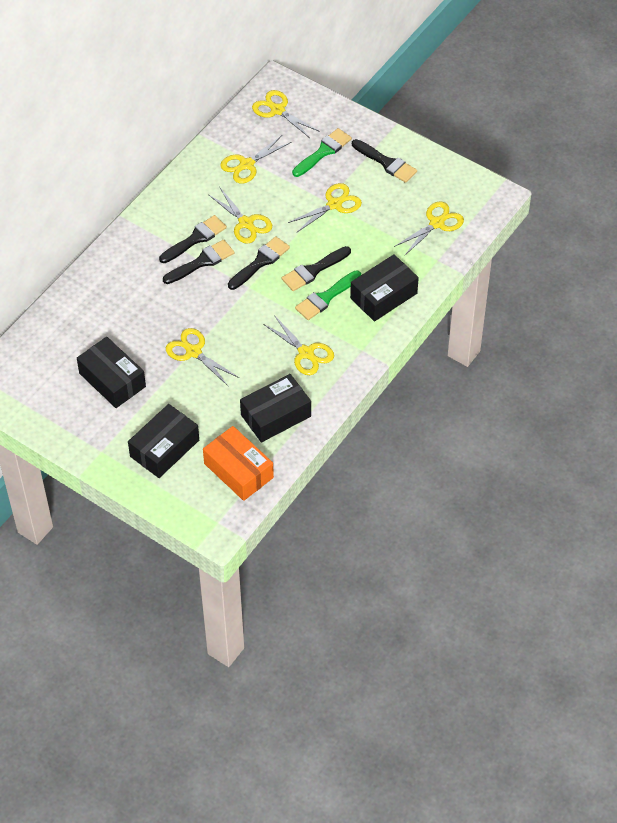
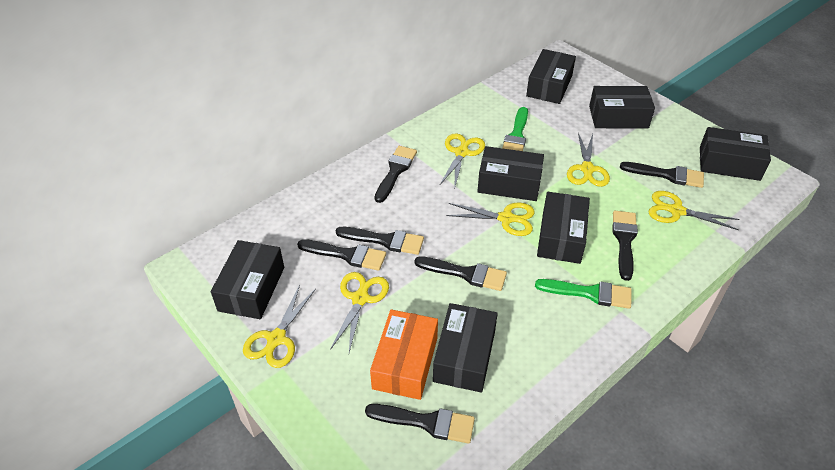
black box: [77,337,146,408] [128,404,199,478] [240,374,311,443] [350,254,419,321] = 4 -> [211,240,284,319] [433,303,498,393] [477,146,544,201] [526,49,576,104] [537,192,590,264] [589,86,655,129] [700,127,771,181] = 7
black brush: [159,215,227,263] [163,240,234,284] [228,236,290,290] [282,246,351,291] [352,139,417,183] = 5 -> [297,239,386,271] [336,227,424,255] [365,404,475,444] [374,146,417,203] [415,256,507,291] [612,211,638,281] [620,162,704,188] = 7
yellow scissors: [166,328,239,387] [208,188,272,244] [220,135,291,184] [252,90,320,139] [263,315,334,375] [288,183,362,233] [394,202,464,256] = 7 -> [243,285,316,368] [330,272,389,352] [439,133,485,190] [446,203,535,236] [567,133,610,187] [649,191,739,230] = 6

